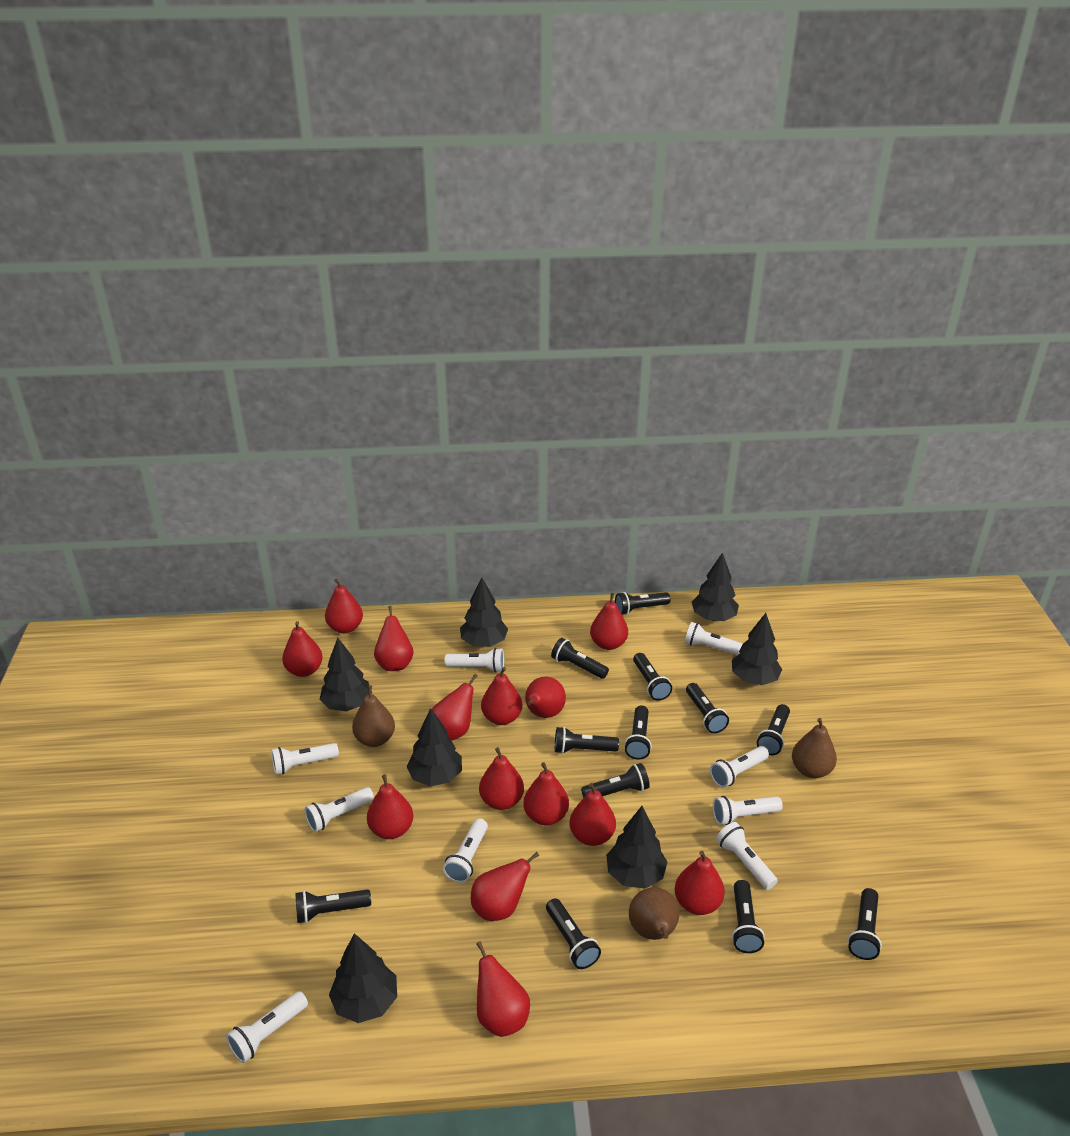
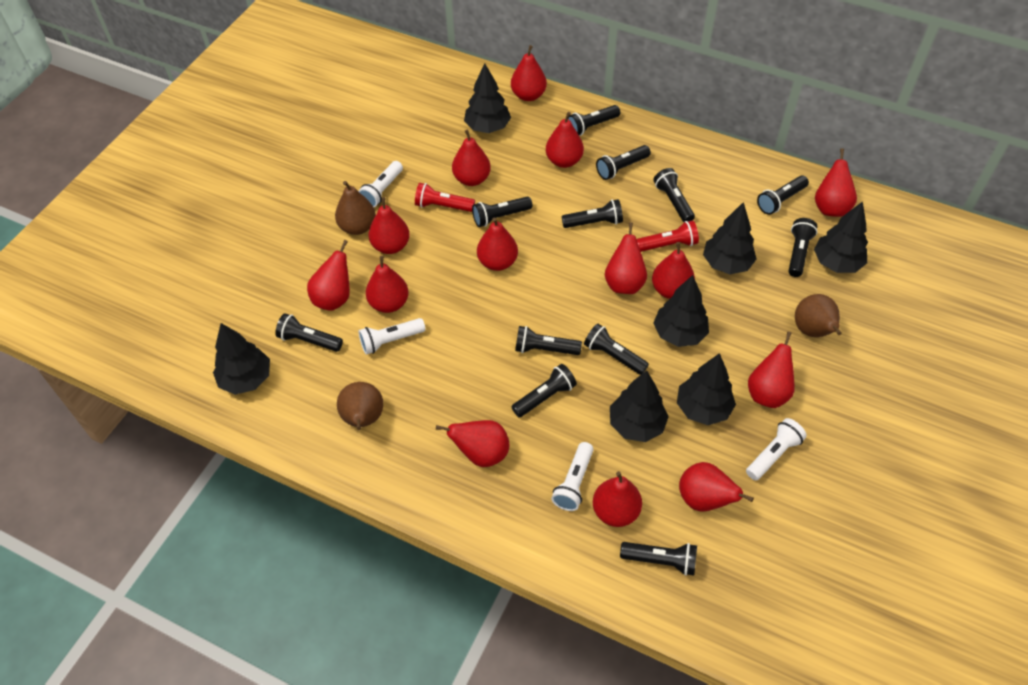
red flashlight: none = 0 -> [415,183,475,212] [637,220,699,252] = 2
white flashlight: [226,991,308,1063] [271,743,339,775] [305,787,374,832] [443,818,488,883] [445,648,504,672] [685,622,743,655] [710,746,769,788] [713,796,783,825] [716,822,778,890] = 9 -> [358,161,403,207] [358,318,425,355] [551,442,594,511] [746,418,807,481] = 4

